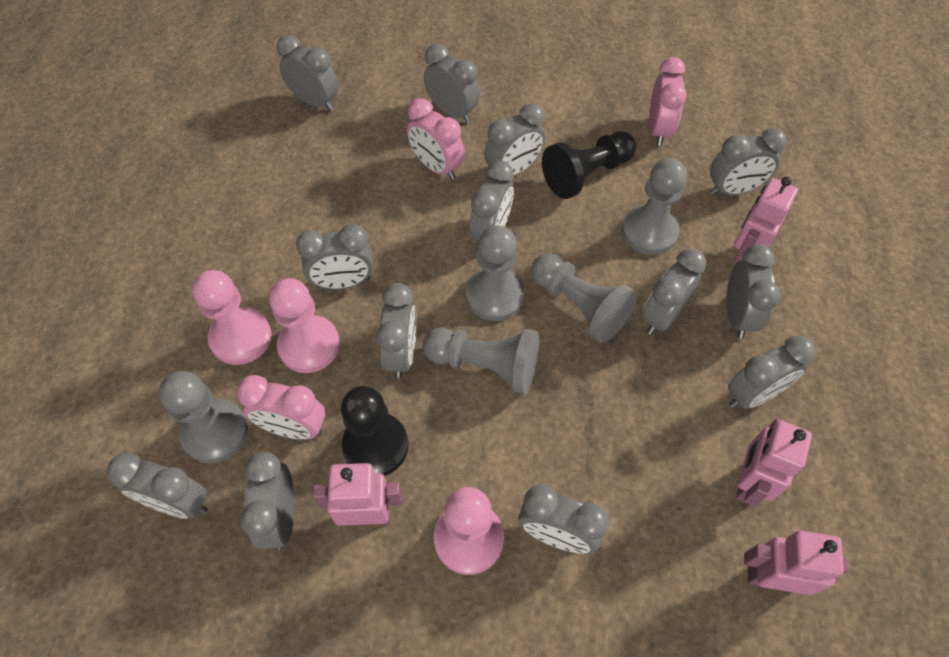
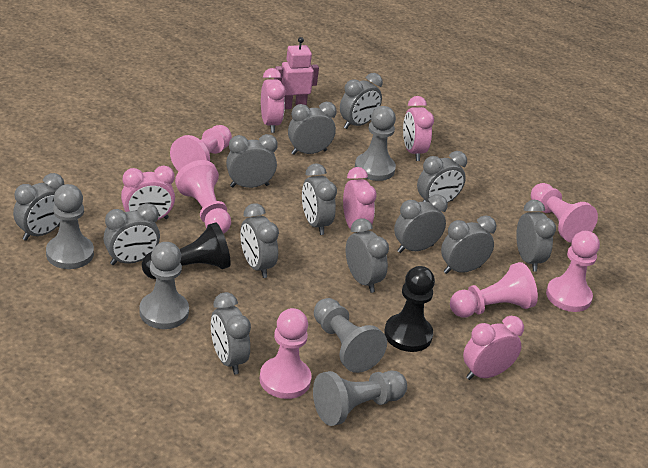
pink clock: [237,375,325,439] [407,98,465,180] [649,57,687,146] = 3 -> [121,166,175,220] [261,68,286,133] [343,167,376,229] [403,96,434,161] [463,316,524,380] = 5
pink pawn: [192,270,272,365] [269,278,340,373] [434,487,504,575] = 3 -> [170,125,232,171] [175,160,231,234] [259,308,312,399] [450,262,538,317] [531,183,598,243] [546,231,600,312] = 6
pink robot: [313,463,403,526] [732,177,798,266] [736,418,812,506] [744,530,849,595] = 4 -> [274,37,319,109] = 1

